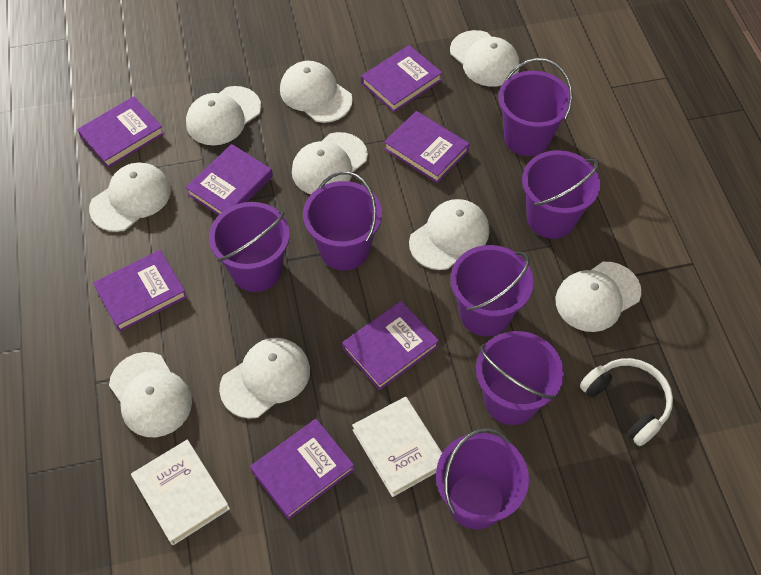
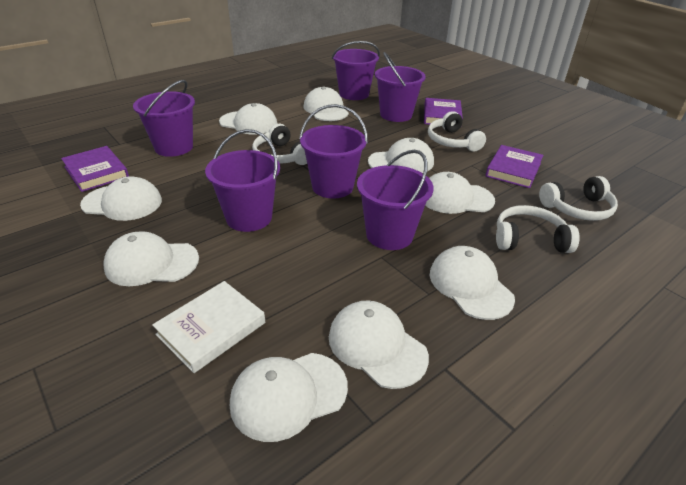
purple book: [77,96,164,168] [93,250,187,332] [185,144,273,215] [250,419,355,520] [342,301,439,390] [361,45,442,112] [384,111,470,183] = 7 -> [61,146,129,192] [424,98,463,125] [485,145,543,188] = 3
purple bucket: [209,202,290,292] [303,171,382,270] [436,428,529,529] [451,245,534,336] [476,331,564,425] [498,58,573,156] [522,150,600,239] = 7 -> [133,80,195,157] [205,129,280,232] [299,104,368,198] [332,41,380,100] [357,149,434,250] [375,52,426,122] = 6
white book: [131,439,230,545] [352,396,442,497] = 2 -> [152,281,265,373] = 1
white headphones: [580,358,673,446] = 1 -> [252,124,307,165] [428,111,486,152] [496,205,580,253] [539,176,618,221] = 4

